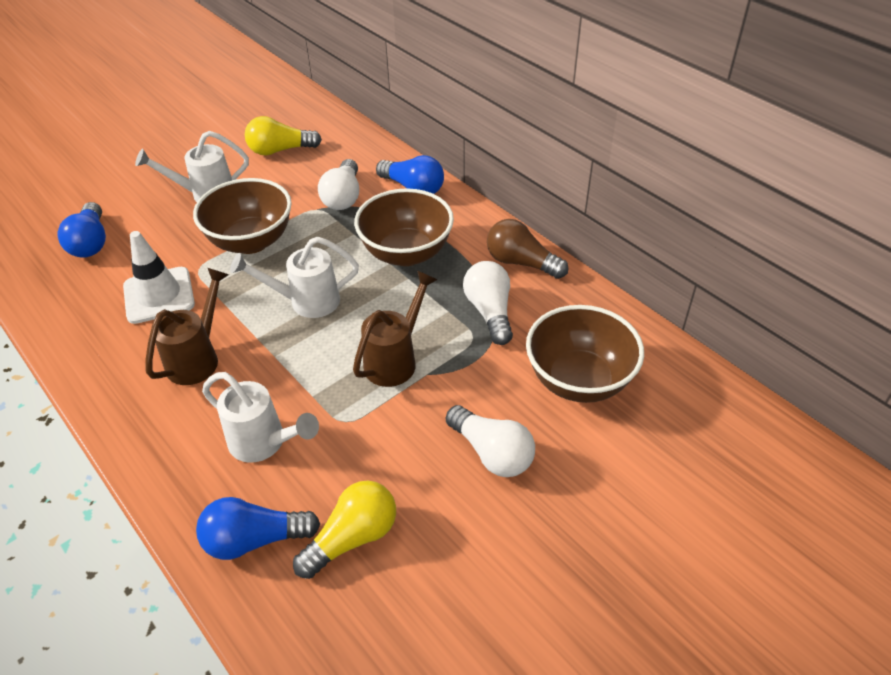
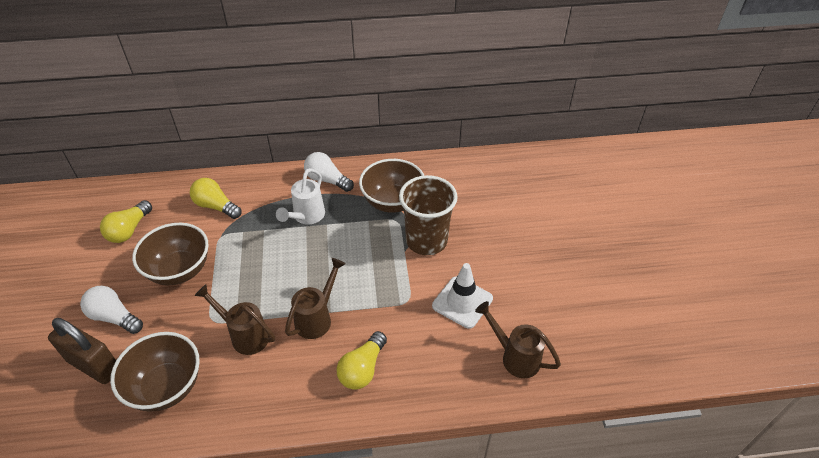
blue light bulb: [58,202,106,258] [196,497,320,560] [376,155,444,194] = 3 -> none = 0
brown cup: none = 0 -> [399,175,458,255] = 1
brown light bulb: [487,219,568,279] = 1 -> none = 0
brown padlock: none = 0 -> [48,318,116,384] = 1
brown watering can: [145,268,229,385] [353,271,437,387] = 2 -> [194,284,275,355] [285,258,345,339] [475,301,561,378] = 3
white light bulb: [318,159,359,210] [446,405,535,477] [463,261,513,345] = 3 -> [80,286,143,334] [304,152,354,192] = 2
white watering can: [135,131,249,202] [202,372,319,463] [230,236,359,318] = 3 -> [276,168,325,224] = 1
yellow light bulb: [245,116,322,156] [293,480,396,579] = 2 -> [100,200,152,243] [190,178,241,219] [337,331,387,390] = 3

